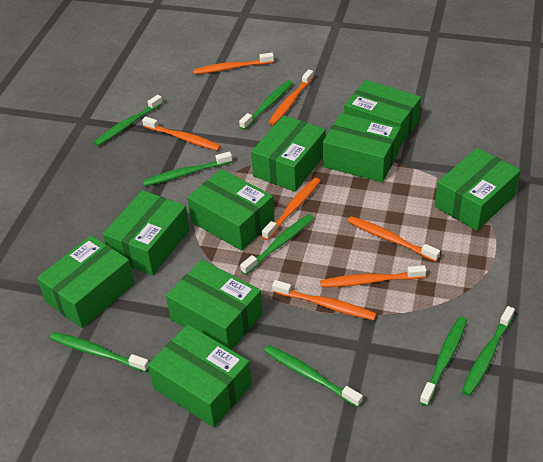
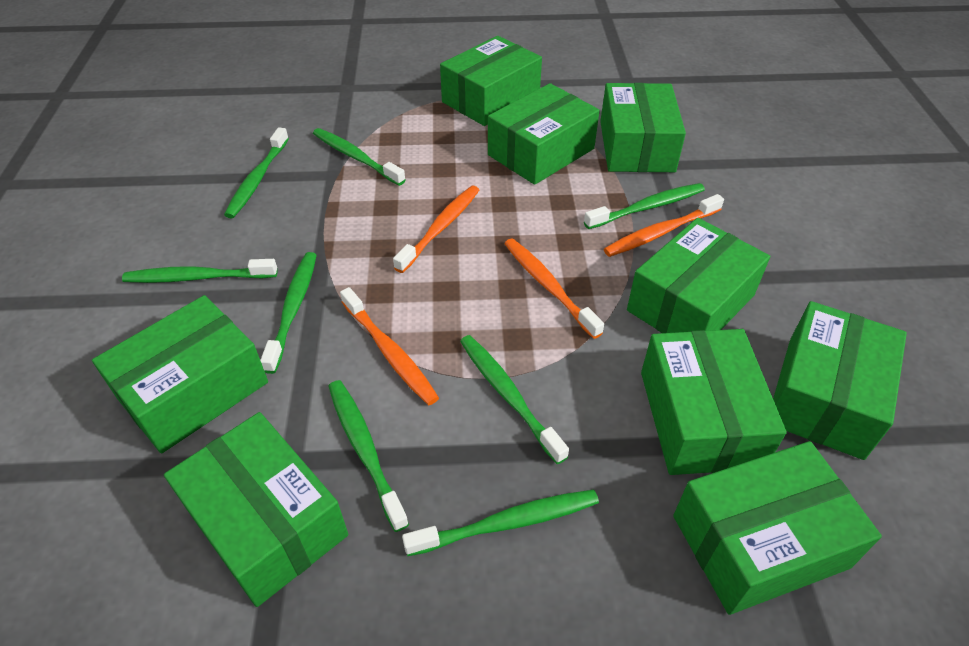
orange toothbrush: [142,116,221,151] [193,53,274,74] [262,178,320,240] [268,69,314,125] [272,280,376,320] [320,265,426,287] [348,216,440,262] = 7 -> [340,287,439,405] [393,186,480,273] [504,238,604,339] [604,194,724,257] = 4

